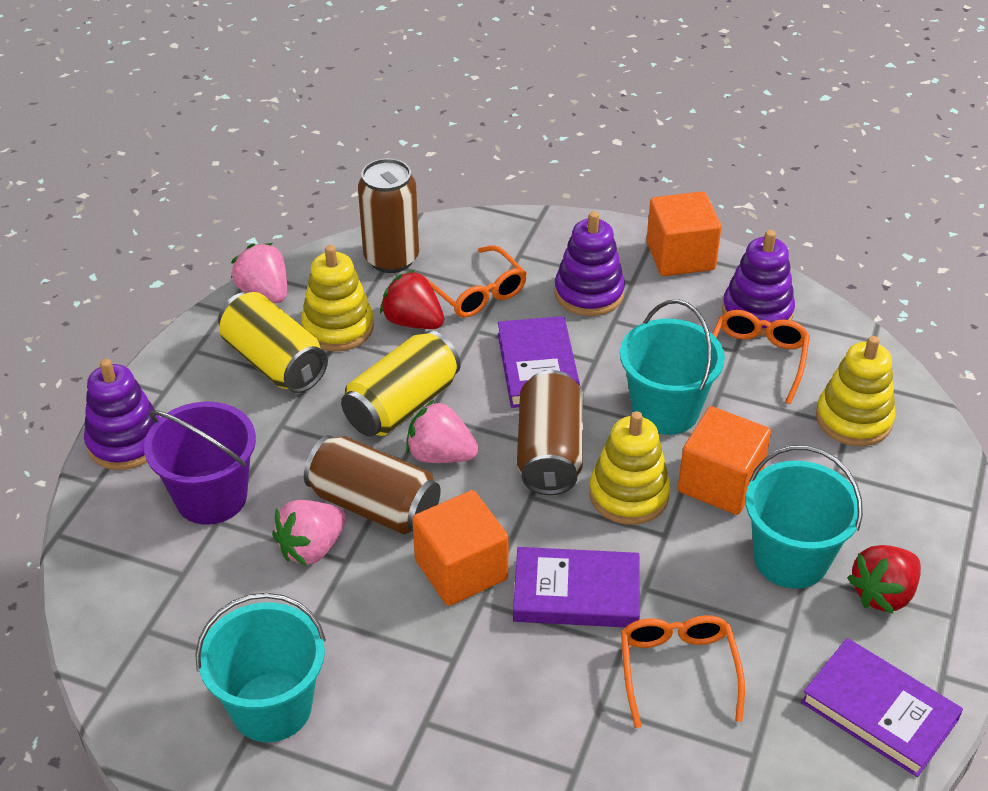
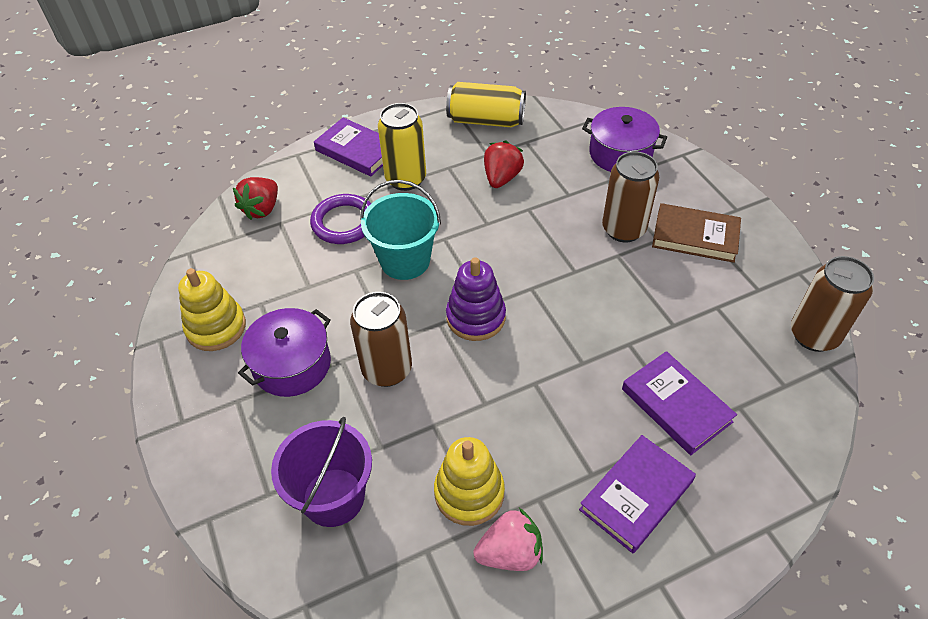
brown book: none = 0 -> [652,203,741,263] = 1
orange cube: [412,490,509,606] [646,191,721,276] [678,406,771,515] = 3 -> none = 0
orange glasses: [426,245,527,318] [621,615,745,728] [712,310,810,404] = 3 -> none = 0
pink strawberry: [231,243,287,303] [272,500,346,566] [406,400,479,463] = 3 -> [474,508,543,571] = 1
purple pot: none = 0 -> [238,308,331,397] [582,107,667,172] = 2
purple ring: none = 0 -> [310,194,371,244] = 1
purple stacking toy: [84,359,160,470] [554,211,625,316] [722,230,795,336] = 3 -> [446,257,506,341] = 1
turquoise bucket: [195,593,326,742] [620,299,725,435] [745,445,863,589] = 3 -> [360,180,441,280] = 1
yellow stacking toy: [301,245,374,351] [589,411,670,525] [816,336,896,446] = 3 -> [178,268,246,351] [434,437,505,526] = 2

